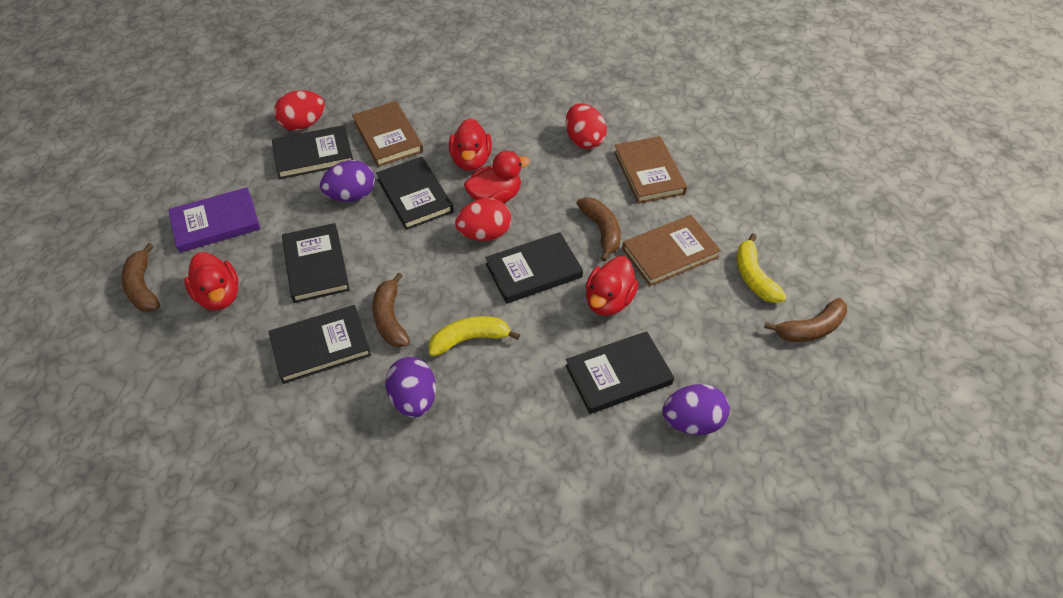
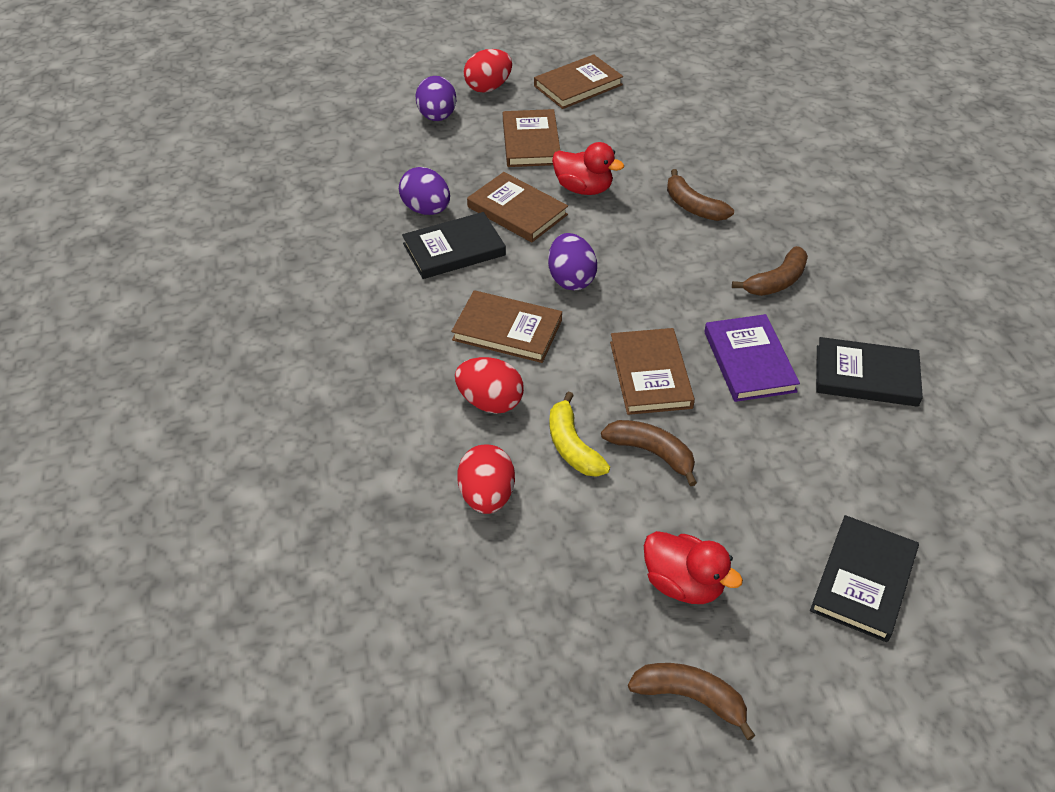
black book: [268,305,371,384] [272,125,353,179] [282,223,350,303] [376,157,454,230] [485,232,583,304] [565,331,674,414] = 6 -> [402,212,506,279] [810,515,919,642] [816,337,923,407] = 3
brown book: [352,101,423,167] [614,136,687,204] [622,215,721,286] = 3 -> [451,290,562,363] [467,172,568,243] [503,109,560,167] [534,54,623,109] [610,328,695,415] = 5
red duck: [184,252,239,310] [449,118,492,171] [464,151,530,203] [585,256,638,316] = 4 -> [552,142,624,195] [644,531,743,604] = 2
yellow banana: [429,316,520,356] [737,233,787,303] = 2 -> [549,391,610,477] = 1

